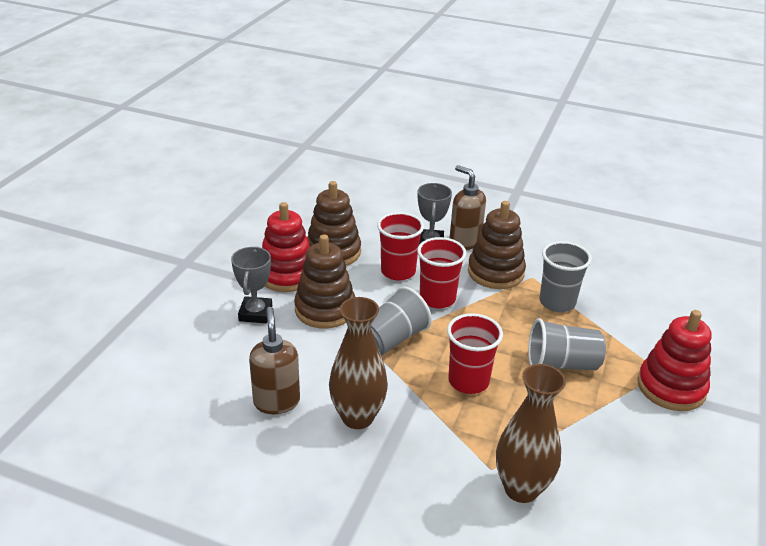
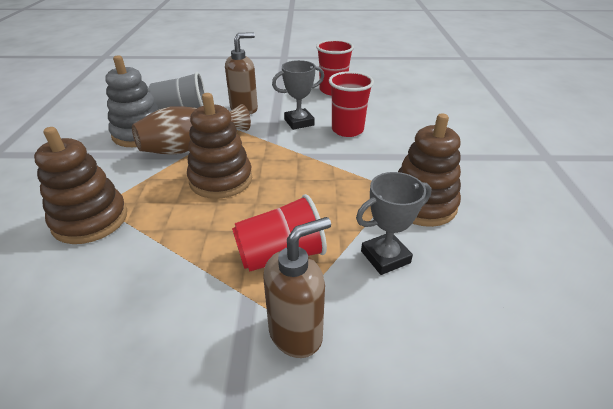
brown vase: [329,297,388,429] [496,364,566,503] = 2 -> [132,104,251,155] = 1
grey cup: [371,286,432,356] [528,318,606,370] [539,241,592,312] = 3 -> [148,72,206,109] = 1
grey stacking toy: none = 0 -> [105,55,159,147] = 1
red stacking toy: [262,202,310,292] [638,310,712,411] = 2 -> none = 0

